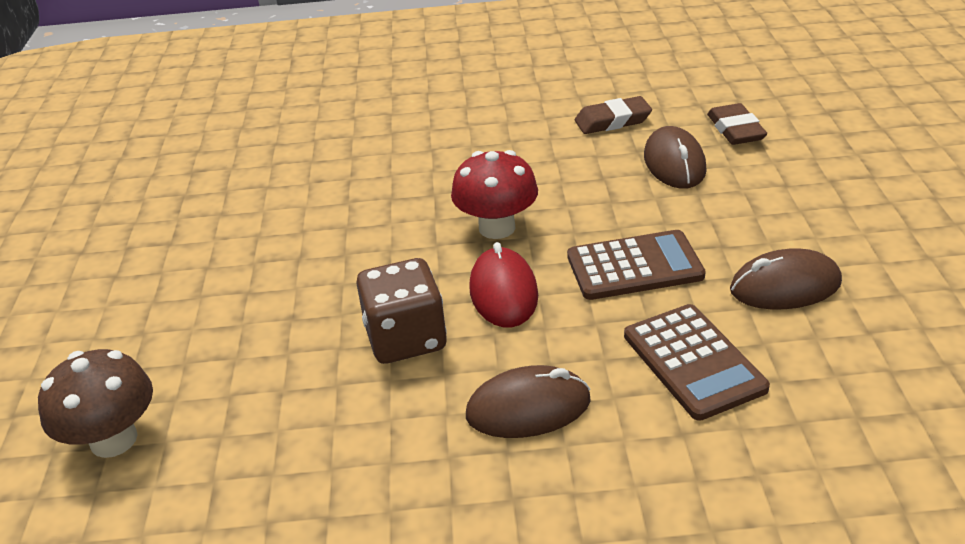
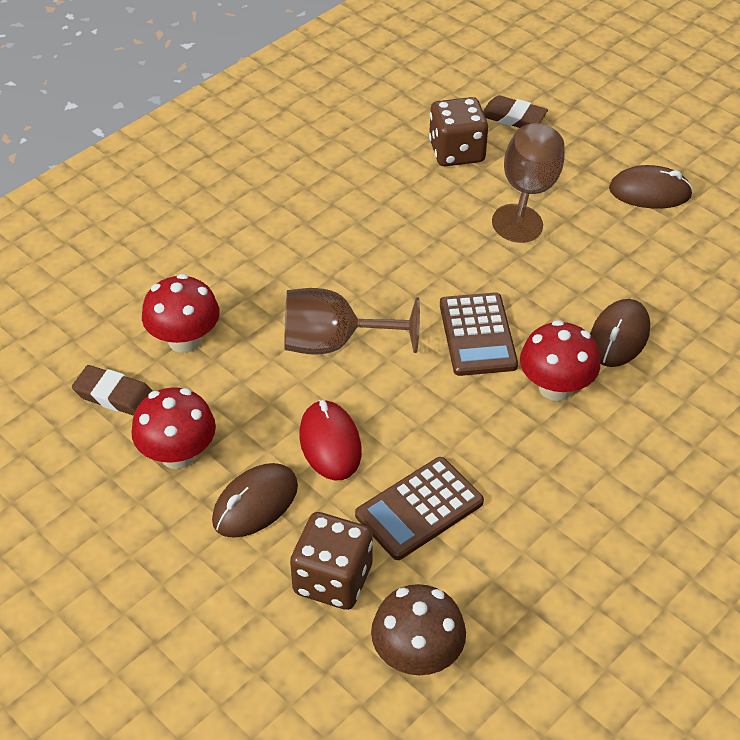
brown dice: [356,258,447,364] = 1 -> [290,512,373,610] [429,97,488,166] = 2
brown goblet: none = 0 -> [284,288,420,355] [492,123,565,243] = 2
red mushroom: [451,150,538,239] = 1 -> [131,387,216,469] [142,274,220,353] [520,320,600,401] = 3

